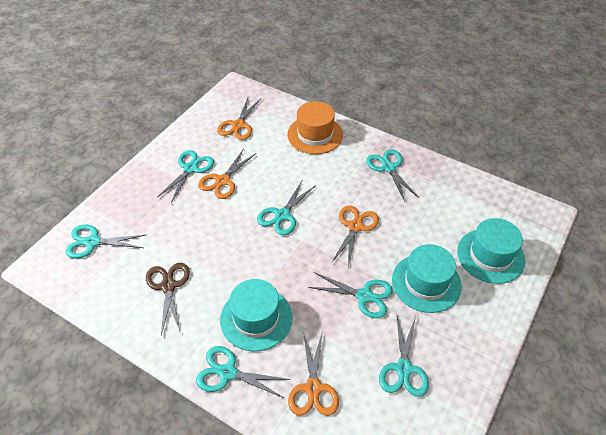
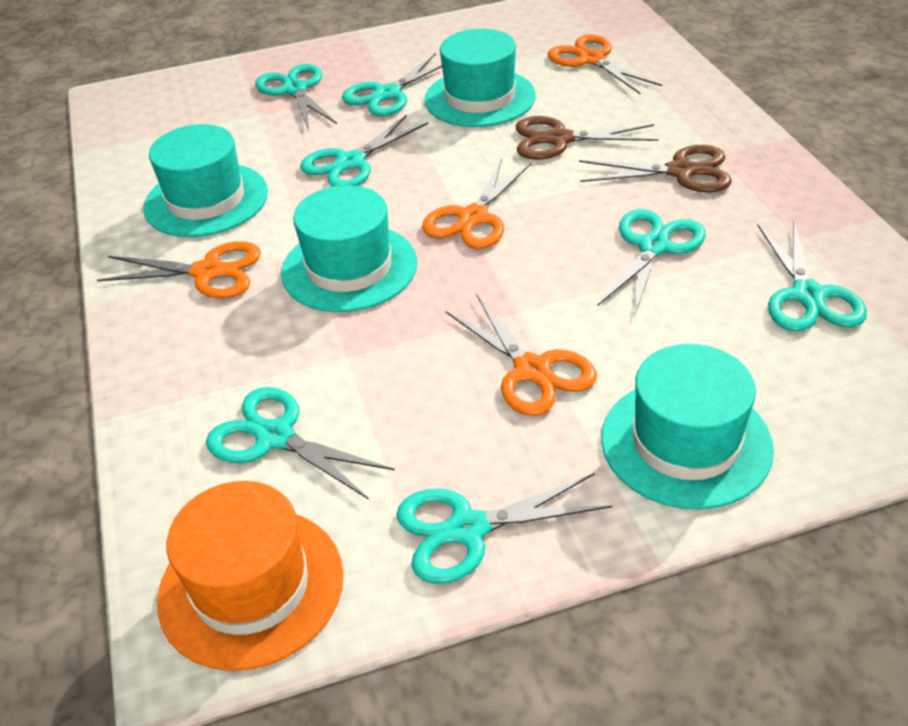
brown scissors: [146,263,190,335] = 1 -> [516,116,658,160] [579,145,732,193] = 2
turquoise hat: [220,279,293,351] [392,244,462,313] [457,218,525,284] = 3 -> [143,124,268,237] [281,185,417,312] [424,29,536,127] [601,344,774,510] = 4

